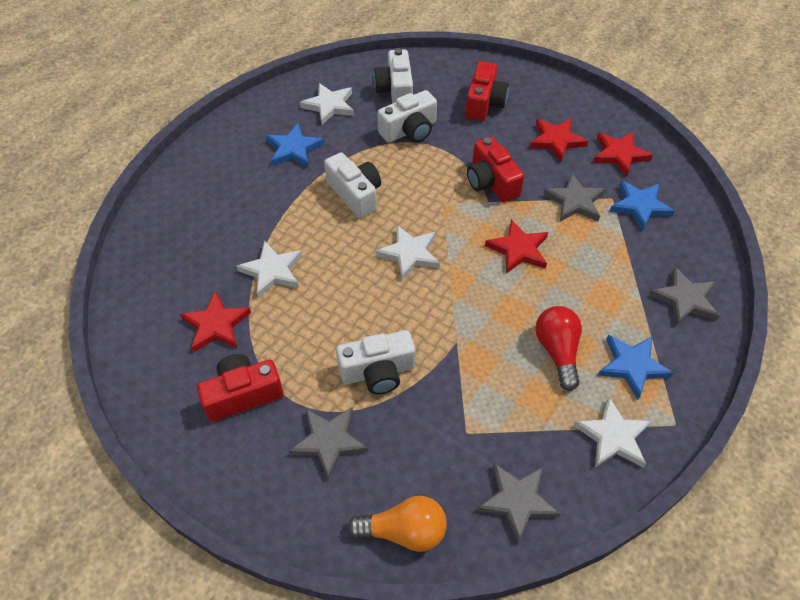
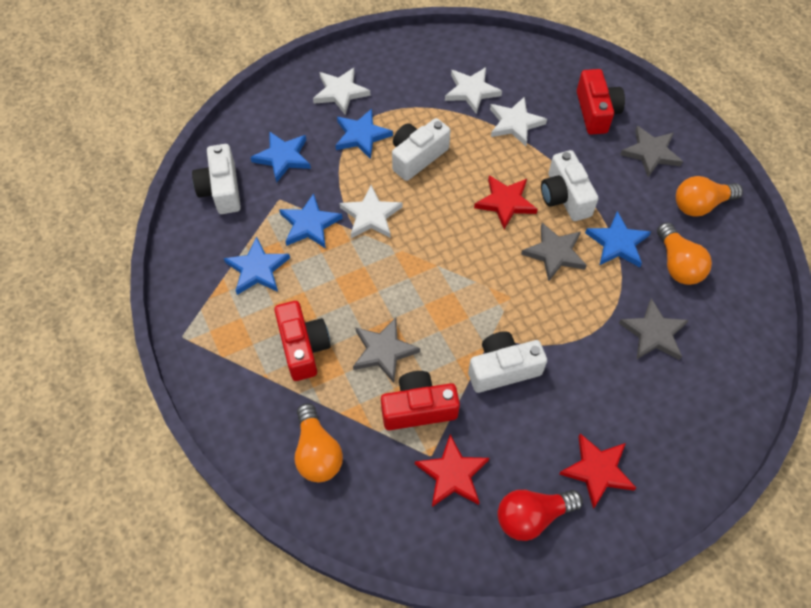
blue star: [266,123,324,168] [598,335,673,400] [609,181,675,231] = 3 -> [224,236,290,295] [250,131,311,183] [279,193,343,248] [335,109,393,159] [585,211,651,267] = 5
orange light bulb: [347,496,447,552] = 1 -> [295,403,343,482] [657,222,712,285] [676,176,743,217] = 3
red star: [180,291,251,352] [485,219,548,274] [529,118,588,162] [593,132,653,177] = 4 -> [415,434,489,507] [474,175,538,229] [559,433,636,509] = 3

